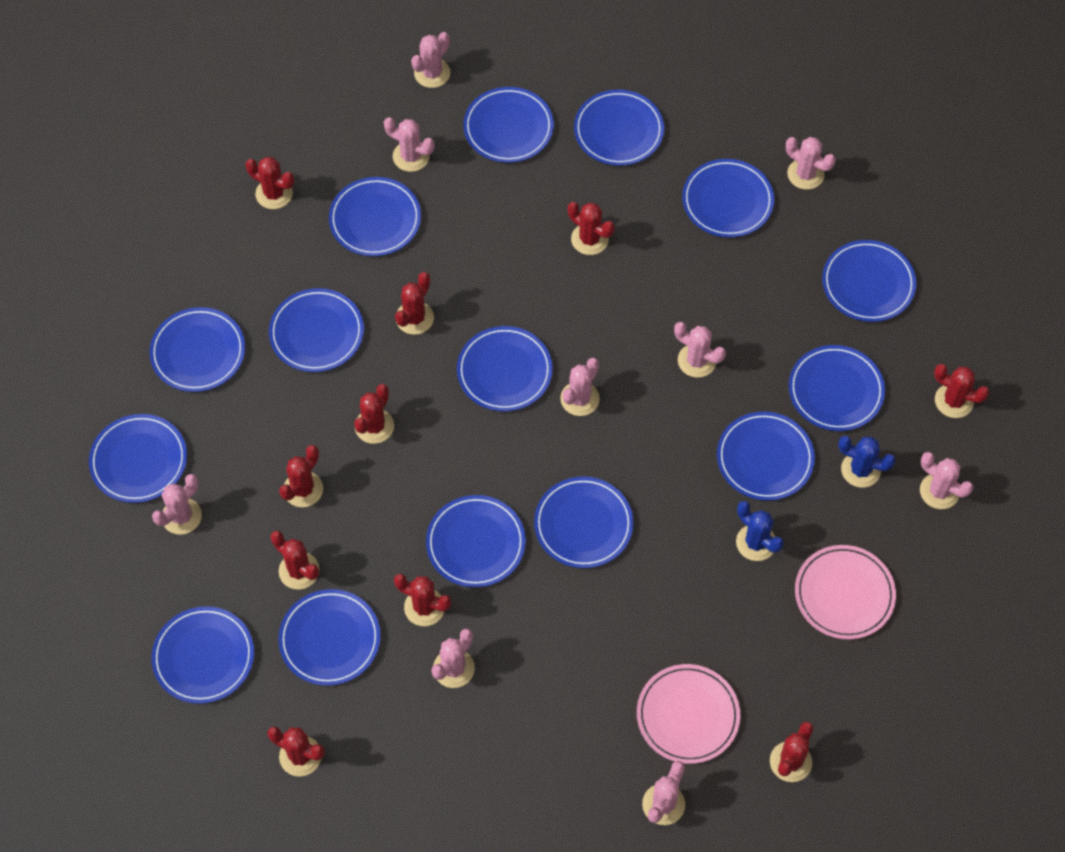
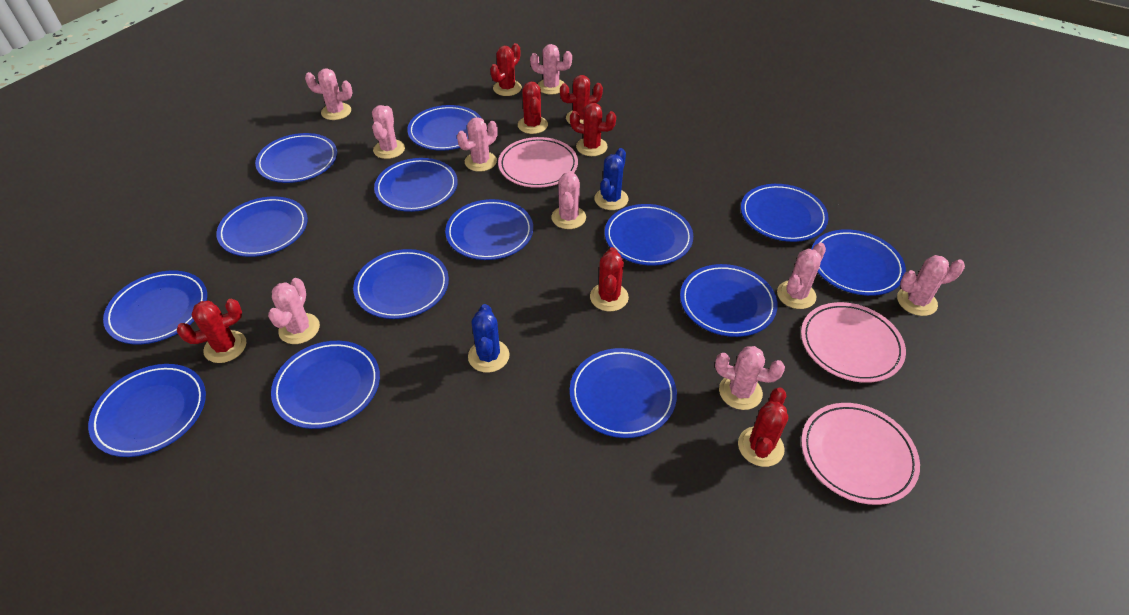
blue plate: [89,414,187,503] [149,307,245,392] [151,606,254,704] [269,288,364,372] [278,589,381,686] [329,177,421,256] [426,495,526,588] [457,326,553,412] [463,87,554,163] [534,477,634,568] [574,90,664,166] [682,159,774,238] [717,412,815,501] [789,345,885,431] [822,240,917,322] = 15 -> [88,364,206,457] [103,271,207,344] [216,196,308,257] [255,133,337,183] [271,341,380,429] [353,249,449,319] [374,158,458,212] [407,105,481,151] [445,199,533,260] [570,348,677,438] [605,204,693,266] [680,264,778,337] [741,184,829,242] [811,229,906,296] = 14
pink plate: [637,664,740,764] [795,545,896,640] = 2 -> [498,137,578,188] [801,302,906,383] [801,403,920,505] = 3
red cactus: [245,157,294,209] [268,726,325,776] [270,530,320,589] [279,445,323,507] [354,384,394,444] [394,574,451,626] [395,272,434,335] [568,202,615,255] [770,721,814,782] [934,364,989,418] = 10 -> [177,299,246,363] [490,43,522,96] [518,82,548,134] [560,75,603,124] [570,103,616,156] [590,247,629,311] [738,387,788,467] = 7

